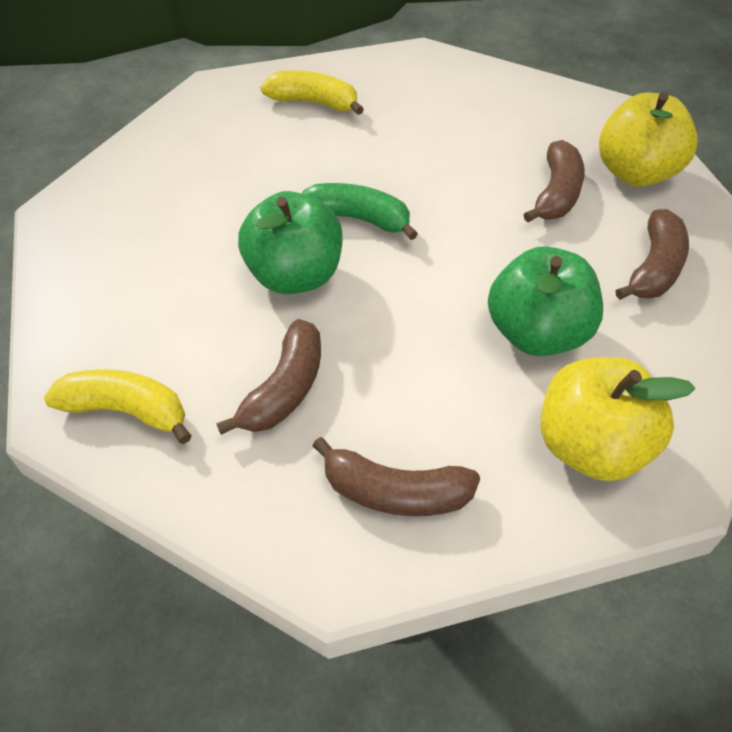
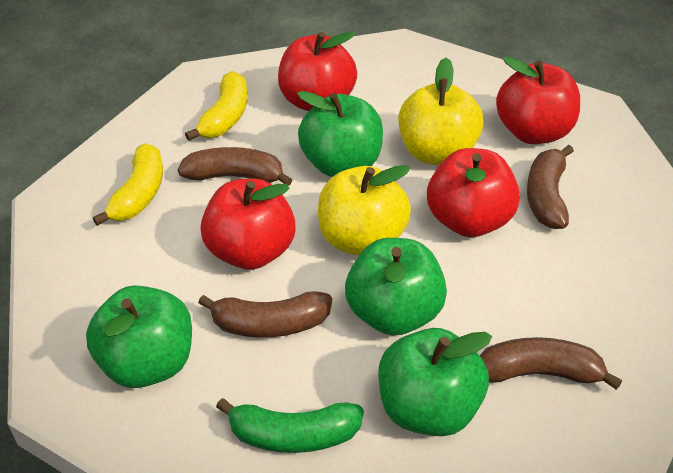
green apple: [238,191,342,294] [488,246,603,356] = 2 -> [86,285,192,388] [297,91,383,177] [345,238,447,336] [378,328,492,436] = 4
red apple: none = 0 -> [201,179,296,270] [278,31,357,111] [427,148,520,237] [496,57,580,144] = 4

